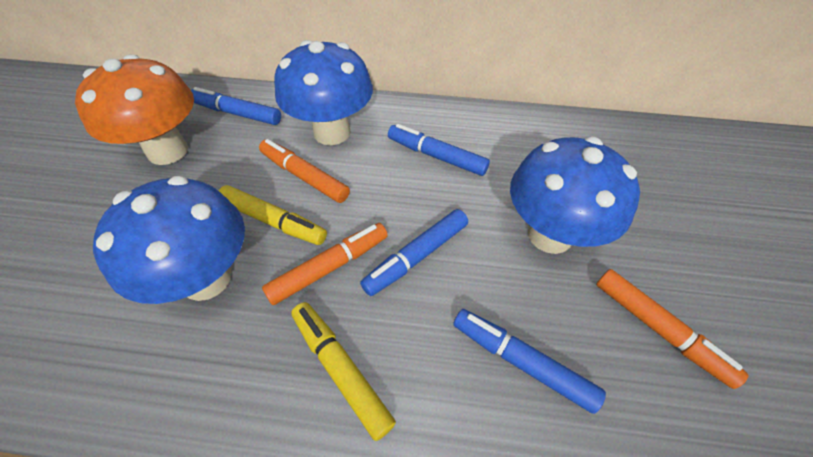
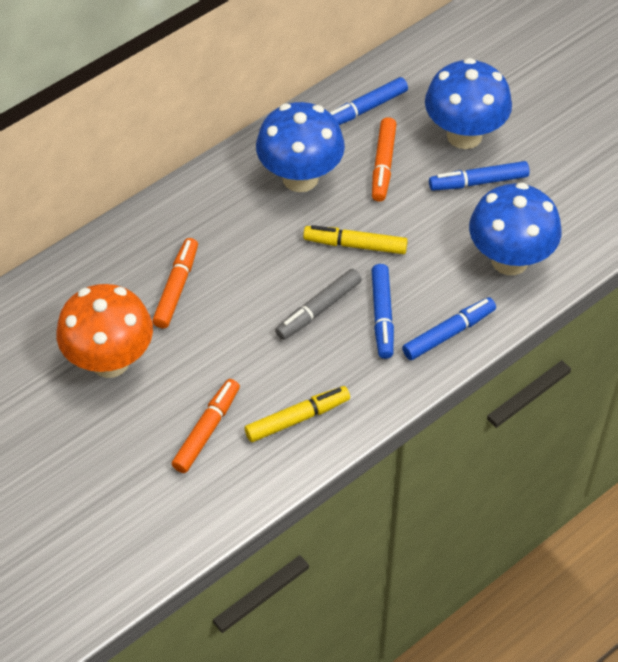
grey marker: none = 0 -> [275,269,362,340] = 1

